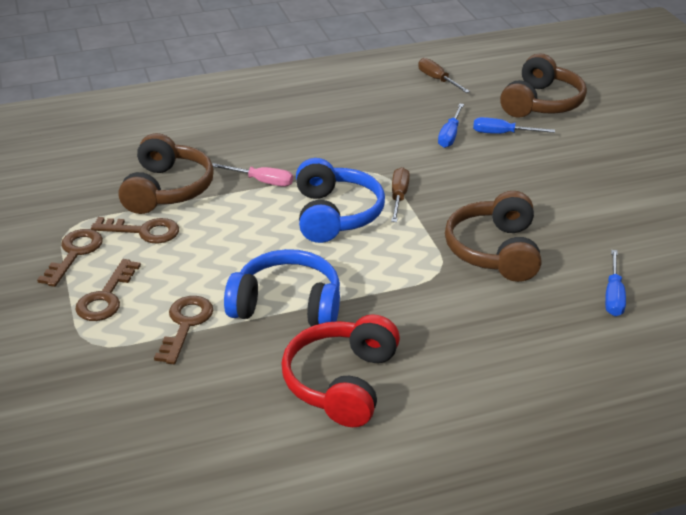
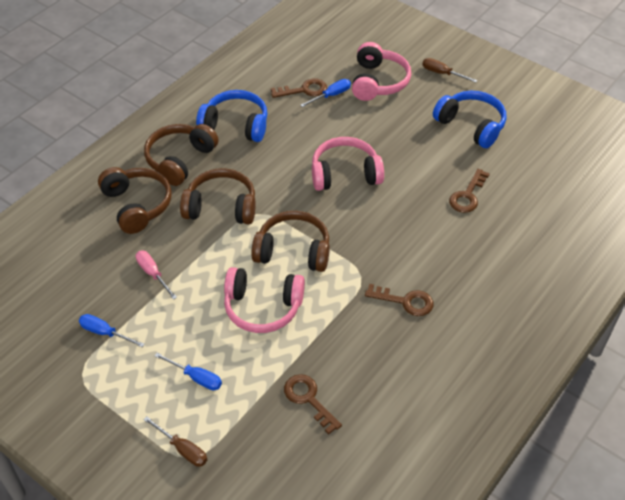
brown headphones: [119,133,214,214] [445,191,541,282] [500,54,587,118] = 3 -> [98,167,171,234] [144,124,219,186] [180,168,256,224] [251,211,330,272] = 4
pink headphones: none = 0 -> [224,267,305,333] [312,137,384,191] [352,42,411,101] = 3
red headphones: [282,314,400,427] = 1 -> none = 0

